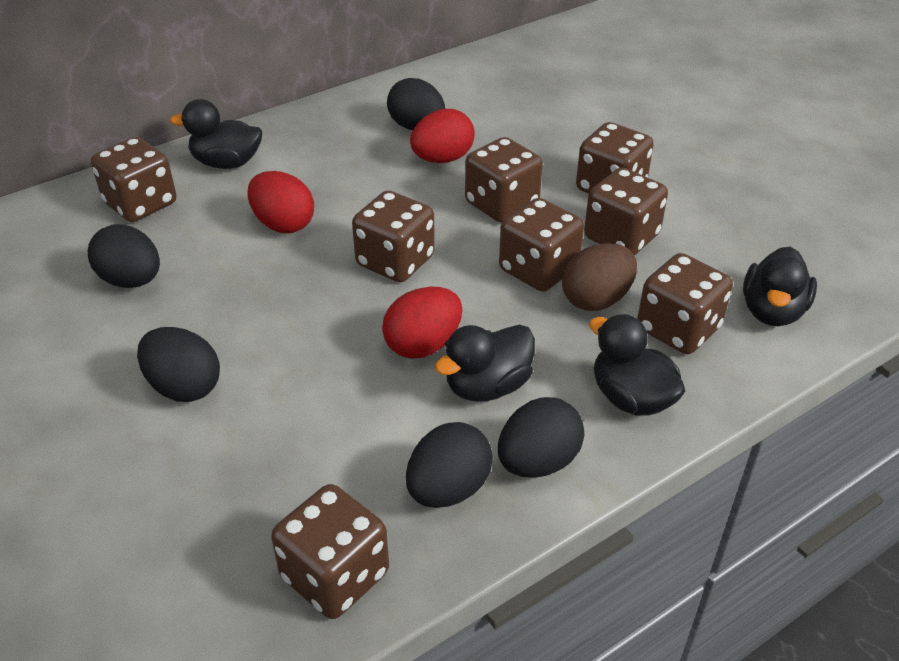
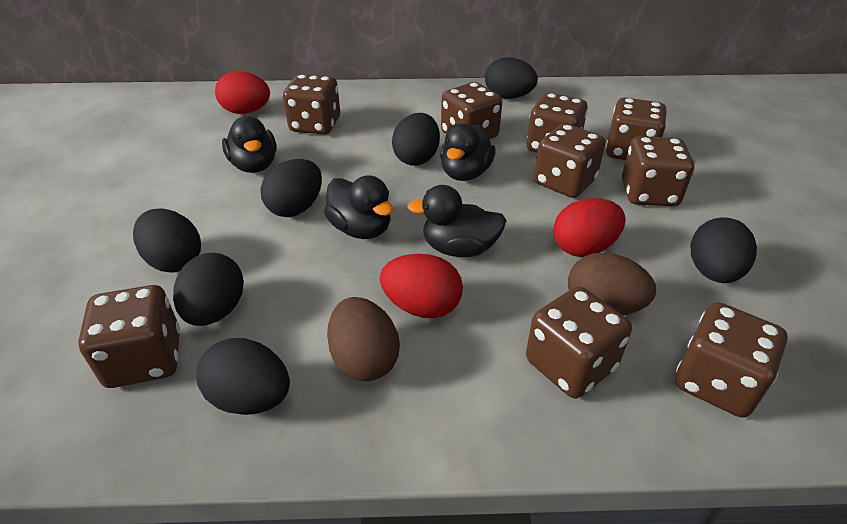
black egg: [88,224,160,288] [137,327,220,402] [387,78,445,130] [406,422,493,508] [498,397,585,477] = 5 -> [133,209,201,273] [173,253,244,326] [197,338,290,415] [261,159,322,217] [392,113,440,166] [485,57,538,99] [691,217,757,283] = 7
brown dice: [91,137,176,222] [271,484,389,619] [352,191,435,282] [465,137,543,223] [499,198,584,292] [576,122,654,194] [584,168,668,255] [637,253,733,354] = 8 -> [78,285,180,388] [283,74,340,135] [441,82,502,139] [526,93,588,153] [526,287,632,398] [534,124,606,198] [606,97,667,160] [622,136,694,206] [675,302,788,418] = 9
brown egg: [562,243,637,311] = 1 -> [327,297,400,381] [568,253,656,315] = 2

